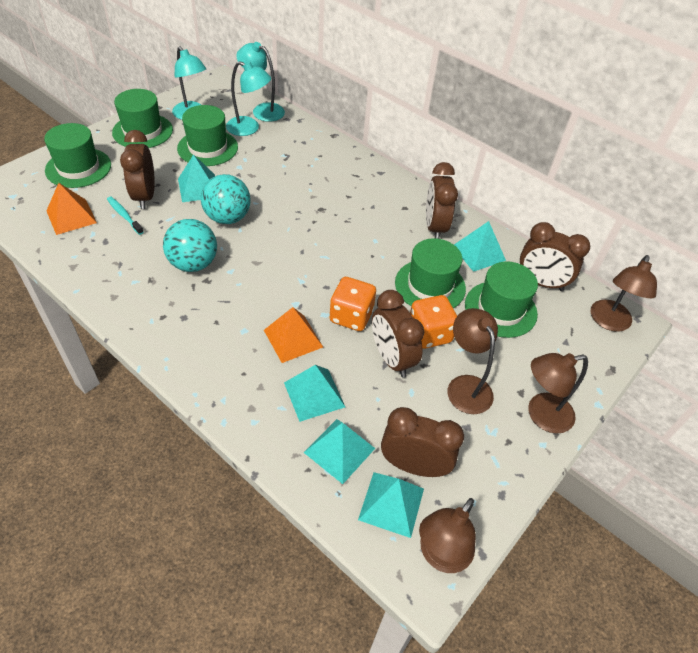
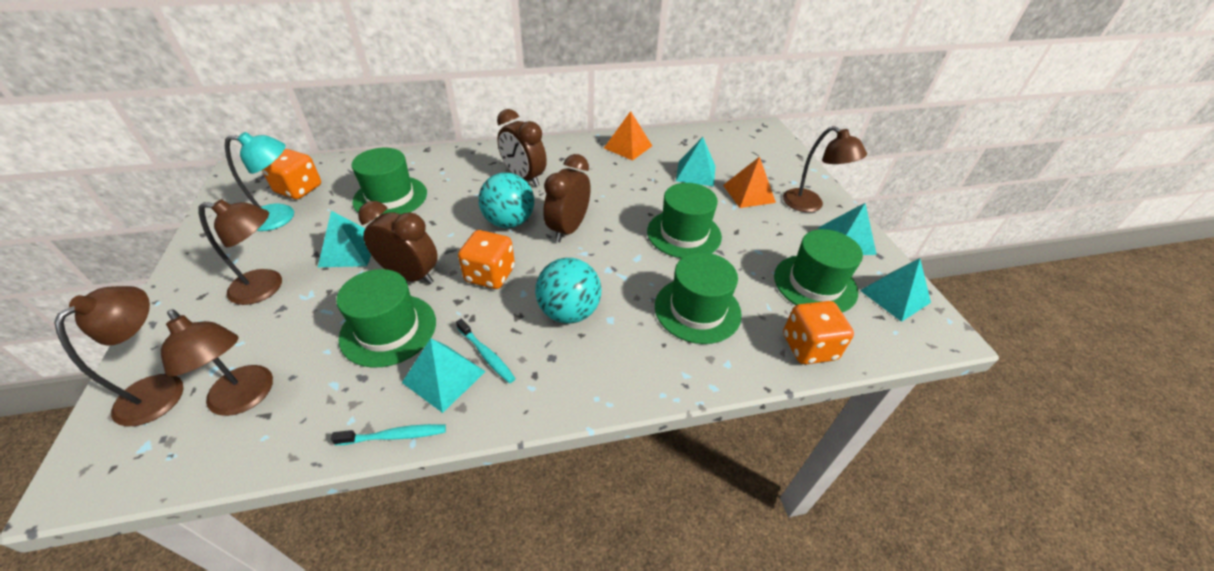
brown clock: [120,130,155,209] [372,290,424,378] [381,407,464,477] [426,162,458,239] [520,222,590,291] = 5 -> [358,201,438,285] [497,109,547,187] [543,154,591,242] = 3
orange dice: [330,277,376,331] [410,295,457,349] = 2 -> [262,149,321,199] [458,230,515,289] [783,301,854,364] = 3
turquoise lamp: [172,46,206,120] [226,61,271,136] [236,42,285,122] = 3 -> [225,132,294,231] = 1
turquoise toothbrush: [107,197,144,235] = 1 -> [331,424,446,445] [456,319,516,383] = 2

